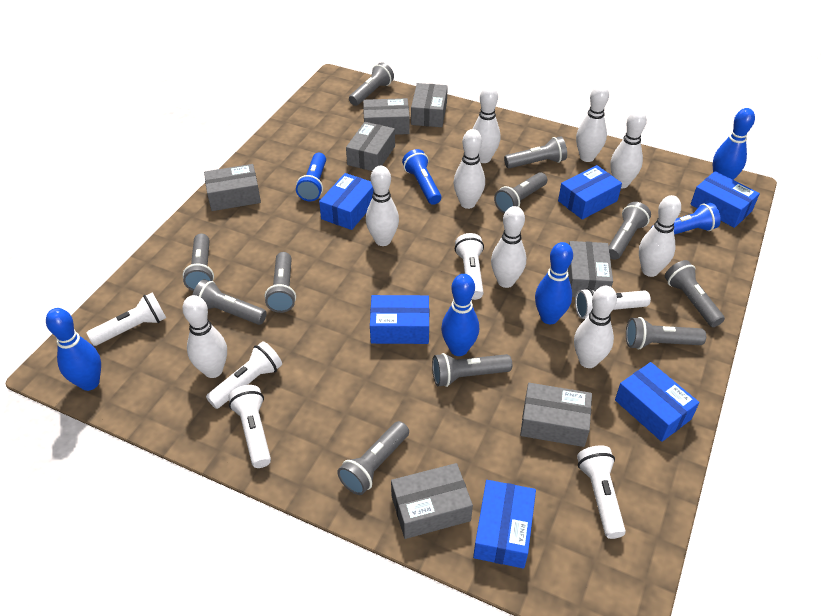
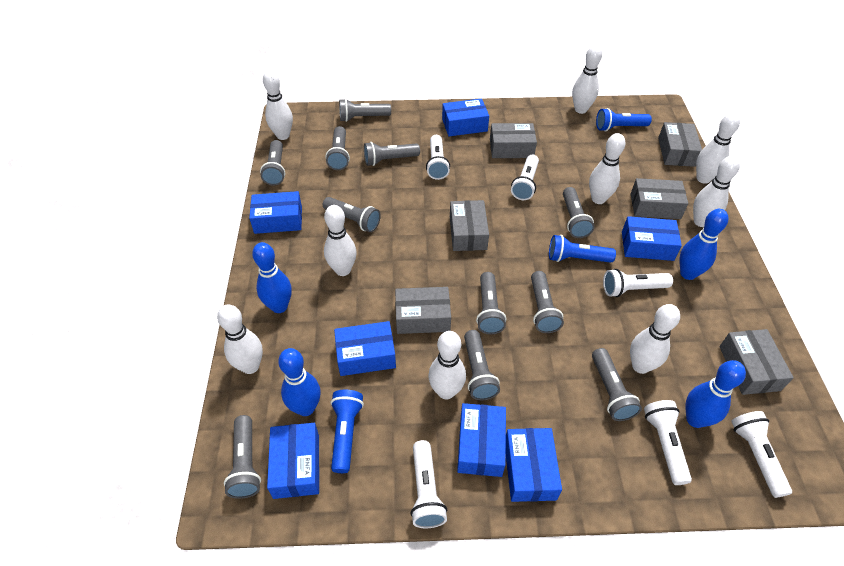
blue box: [319,173,374,230] [370,295,429,344] [473,480,536,568] [558,165,622,220] [615,362,699,442] [691,171,760,228] = 6 -> [249,191,302,234] [267,423,319,499] [334,321,396,376] [442,99,489,136] [457,403,506,477] [506,428,562,502] [622,216,682,261] = 7
grey box: [204,164,261,211] [346,122,395,171] [363,98,410,135] [391,463,473,539] [411,83,448,127] [520,383,592,447] [568,241,613,297] = 7 -> [395,287,451,334] [450,200,489,251] [490,123,537,158] [631,178,688,219] [658,122,702,167] [719,329,794,395] = 6

